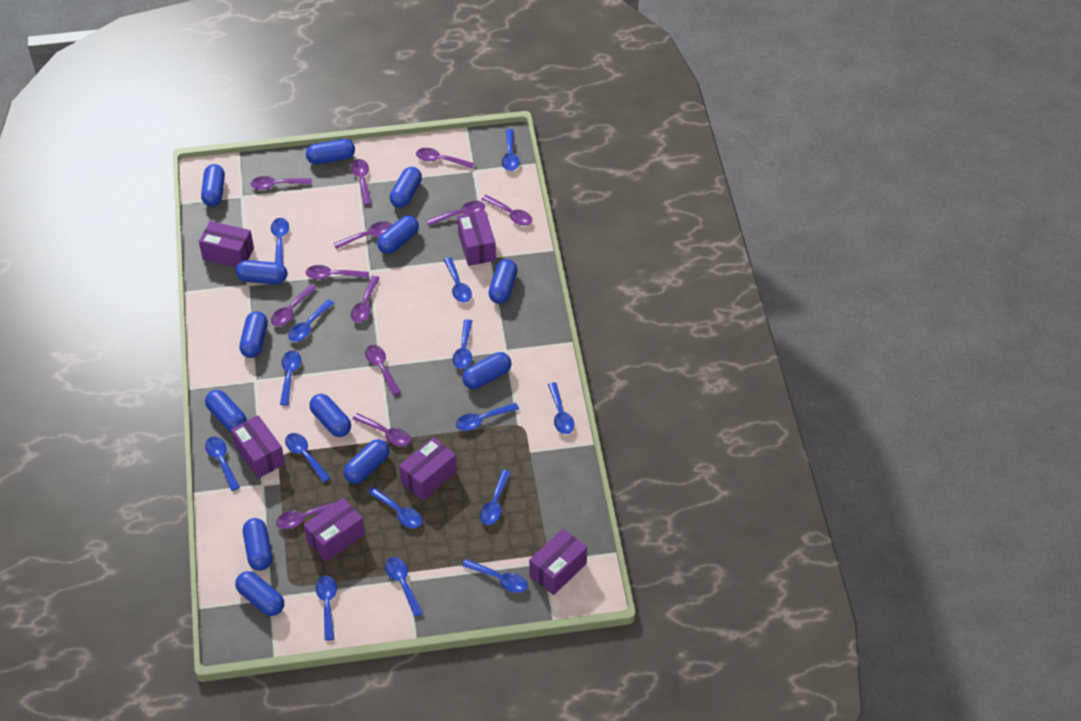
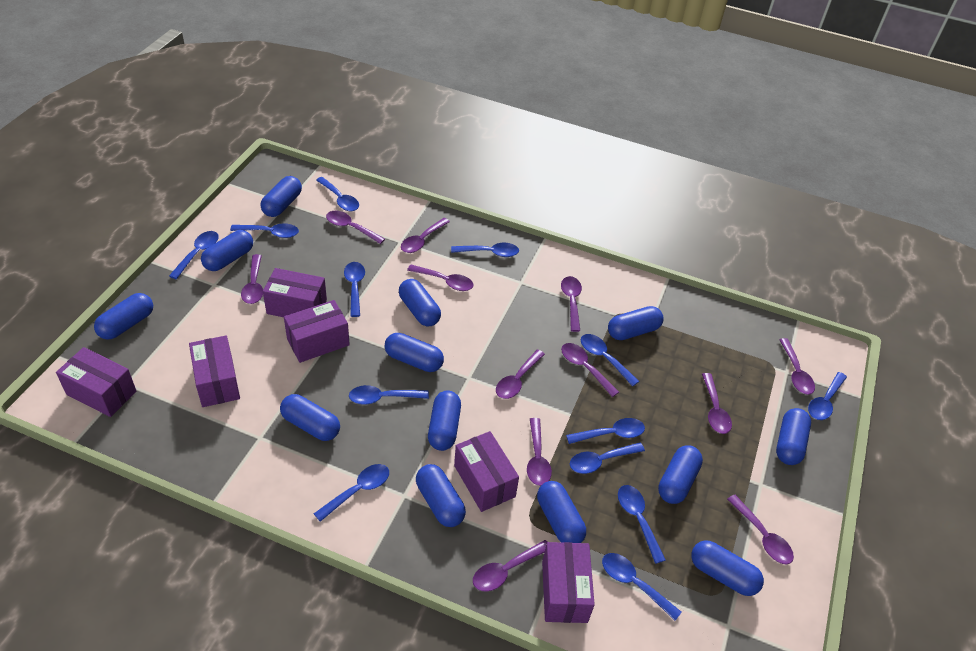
blue spoon: [205,437,240,491] [271,218,289,264] [280,350,301,406] [285,433,331,483] [288,299,334,342] [316,575,337,641] [367,486,422,528] [385,557,423,617] [444,257,472,303] [453,320,472,369] [456,403,519,431] [462,559,528,593] [480,470,511,525] [502,129,519,171] [548,382,574,434] = 15 -> [169,231,219,279] [230,223,299,238] [314,464,389,522] [316,177,359,211] [344,262,365,317] [349,385,429,405] [451,243,519,257] [566,418,645,444] [570,442,645,474] [581,334,639,386] [602,553,682,620] [618,485,666,564] [808,372,847,420] = 13

